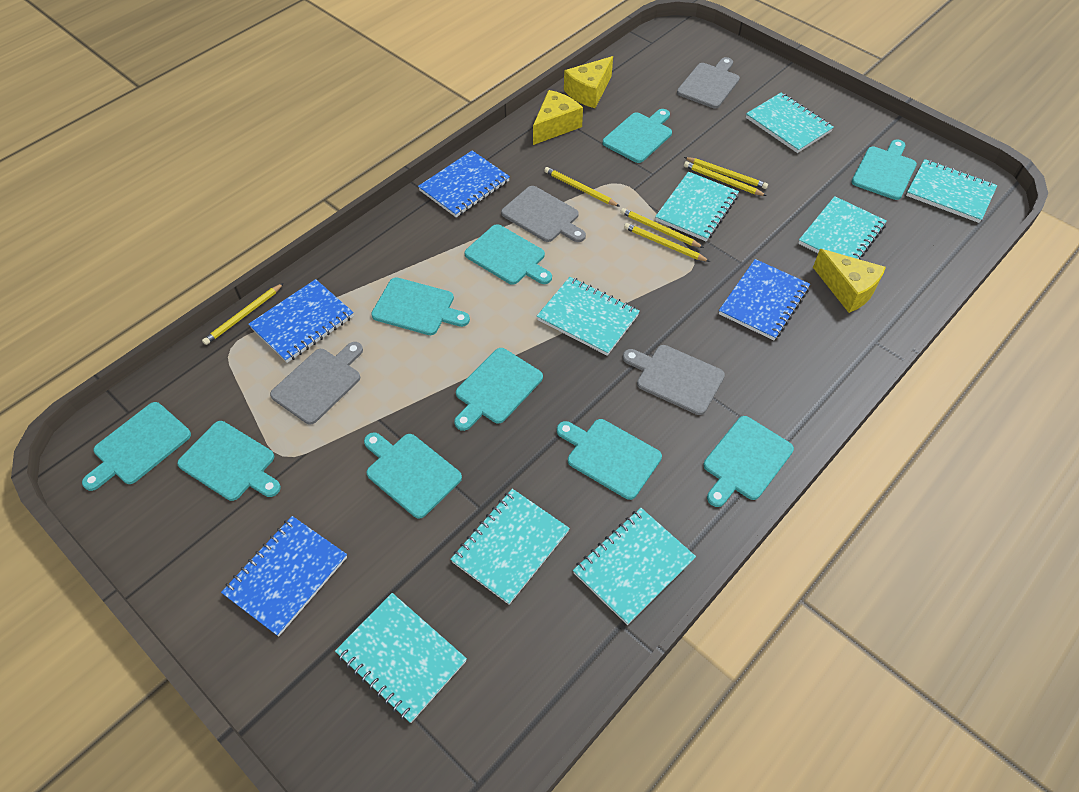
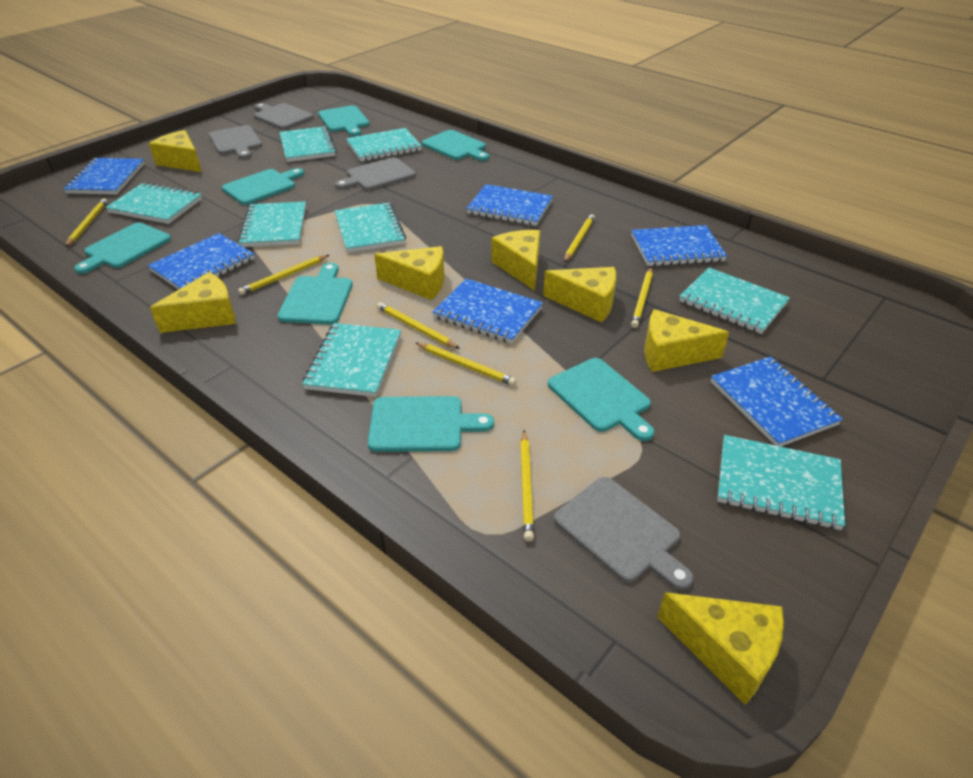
blue notebook: [221,516,347,636] [248,279,354,363] [418,151,510,217] [719,259,810,340] = 4 -> [64,158,145,195] [148,233,254,290] [432,278,543,344] [466,184,553,226] [631,225,727,266] [711,356,843,447] = 6
turquoise cutting board: [82,402,191,491] [177,421,281,501] [364,432,462,519] [371,277,470,335] [454,348,543,431] [465,224,552,284] [557,419,662,500] [603,109,672,163] [703,416,794,507] [852,139,917,200] = 10 -> [74,222,171,274] [222,168,304,205] [277,263,353,325] [318,105,369,136] [368,396,494,452] [422,130,489,161] [548,358,654,441] = 7
yellow cheese: [533,90,583,145] [564,56,613,108] [813,249,886,313] = 3 -> [149,130,202,172] [150,272,236,333] [374,246,444,300] [491,230,540,291] [543,267,616,323] [644,309,729,372] [657,592,784,705] = 7
yellow pencil: [202,283,284,345] [544,167,620,207] [620,208,704,248] [624,223,710,262] [684,157,768,189] [684,161,767,196] = 6 -> [65,198,108,247] [238,255,329,295] [377,302,460,349] [415,342,517,386] [520,430,534,542] [564,214,595,262] [631,268,653,328] = 7

